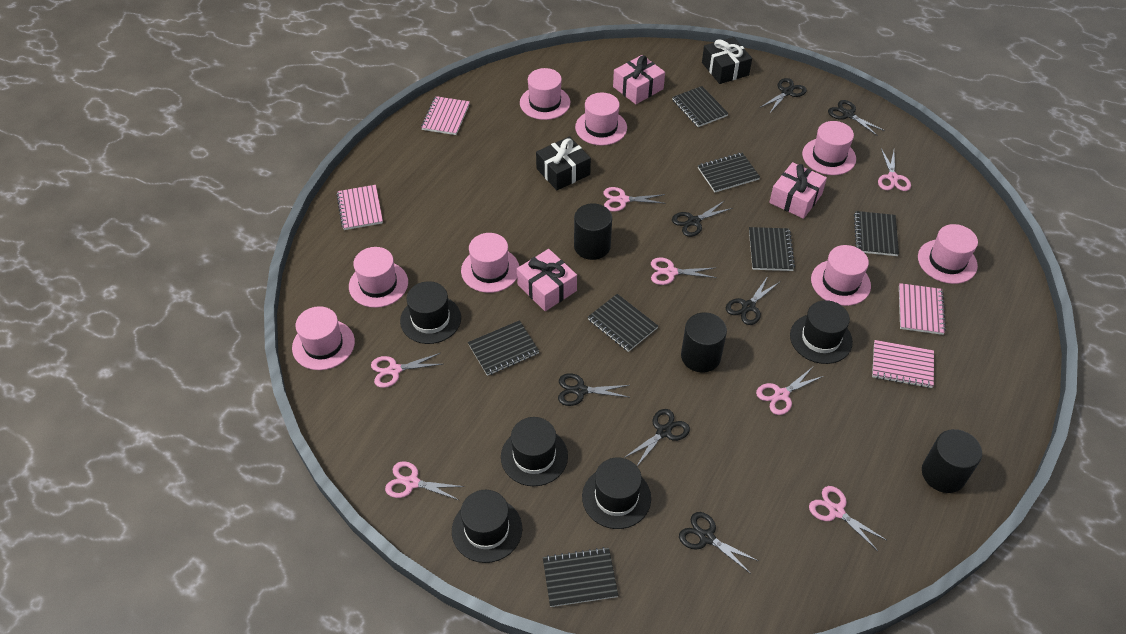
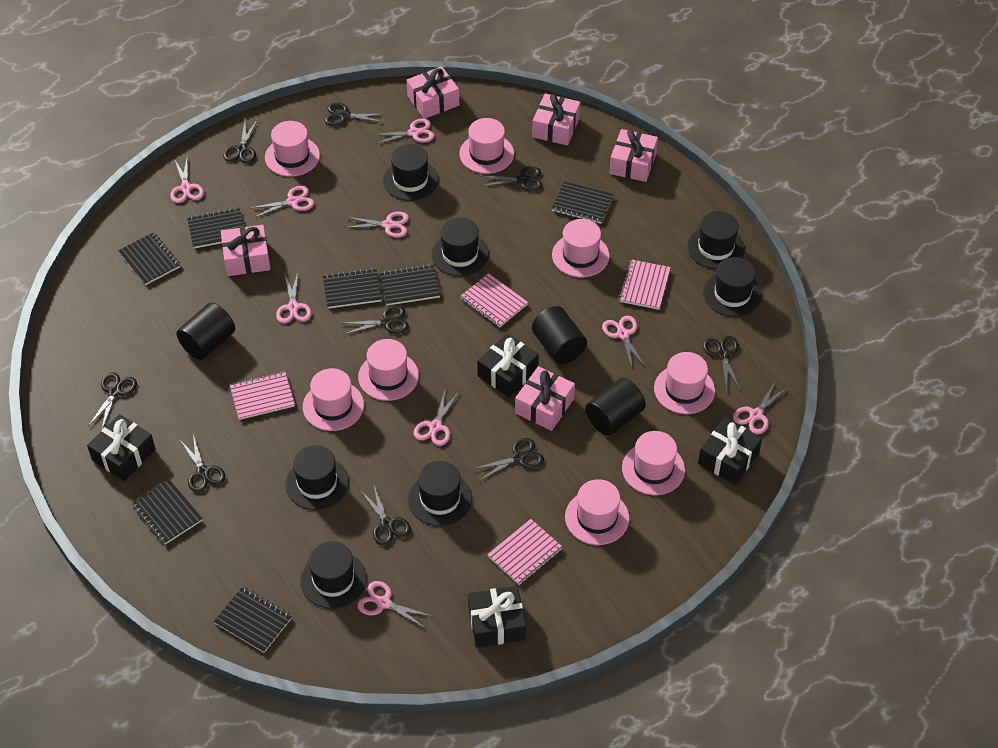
black gift: [536,136,591,190] [702,37,752,84] = 2 -> [87,414,156,481] [468,586,526,648] [477,333,539,398] [698,418,762,485] = 4
black hat: [400,281,461,344] [452,490,522,563] [501,417,568,486] [582,458,651,529] [790,300,853,364] = 5 -> [285,445,349,510] [300,541,367,609] [383,144,438,201] [408,461,472,526] [431,218,489,276] [687,211,745,269] [703,257,762,317] = 7
black scissors: [558,373,629,406] [624,409,690,466] [672,201,733,237] [679,512,759,574] [726,276,780,325] [761,78,807,113] [828,100,885,136] = 7 -> [88,372,137,429] [179,435,226,493] [223,119,258,164] [325,103,385,126] [342,306,409,335] [360,486,411,546] [473,438,544,481] [480,167,543,192] [703,336,740,391] = 9
pink gift: [517,249,577,311] [613,55,665,104] [769,162,827,219] = 3 -> [221,225,271,276] [406,66,459,119] [515,366,575,431] [532,93,580,146] [609,129,658,182] = 5
pink scissors: [371,353,442,388] [385,461,465,500] [604,187,666,212] [651,258,717,285] [756,367,824,415] [809,486,886,551] [878,148,911,191] = 7 -> [170,158,204,203] [251,186,314,218] [276,272,312,323] [344,211,409,238] [357,581,433,629] [372,119,435,145] [414,388,459,446] [602,316,645,368] [733,380,788,434] = 9

